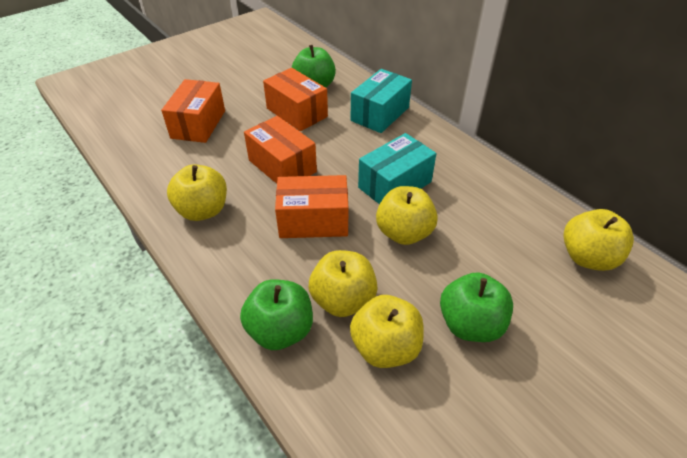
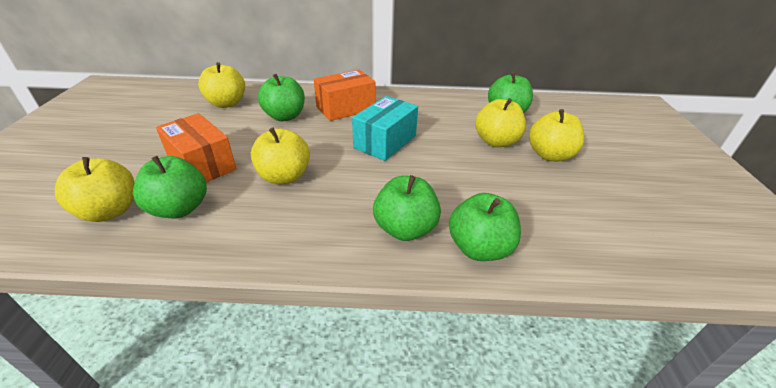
green apple: [240,279,313,350] [292,45,336,87] [440,273,513,342] = 3 -> [133,156,207,218] [258,74,305,121] [373,175,441,241] [449,193,521,261] [488,72,533,113] = 5
orange box: [161,79,225,143] [244,116,317,184] [263,68,328,131] [275,175,348,238] = 4 -> [156,113,237,182] [314,70,375,121] = 2
turquoise box: [351,69,412,133] [358,133,436,204] = 2 -> [352,96,418,161] = 1

